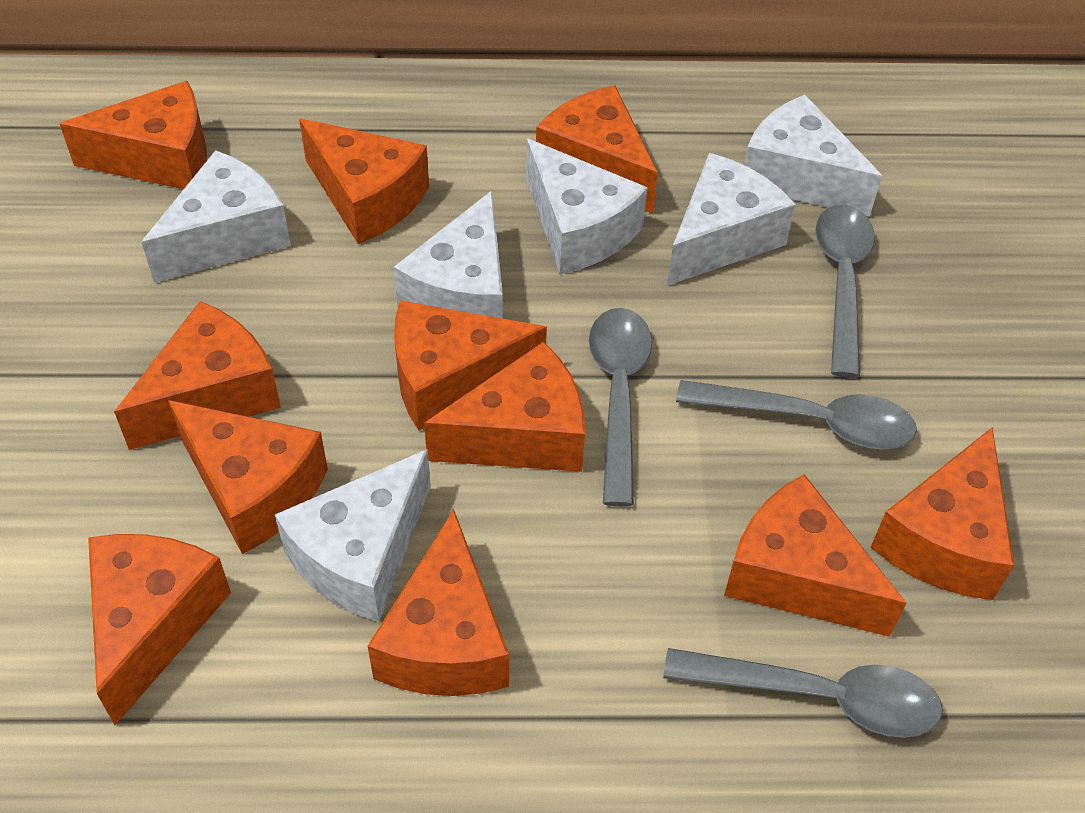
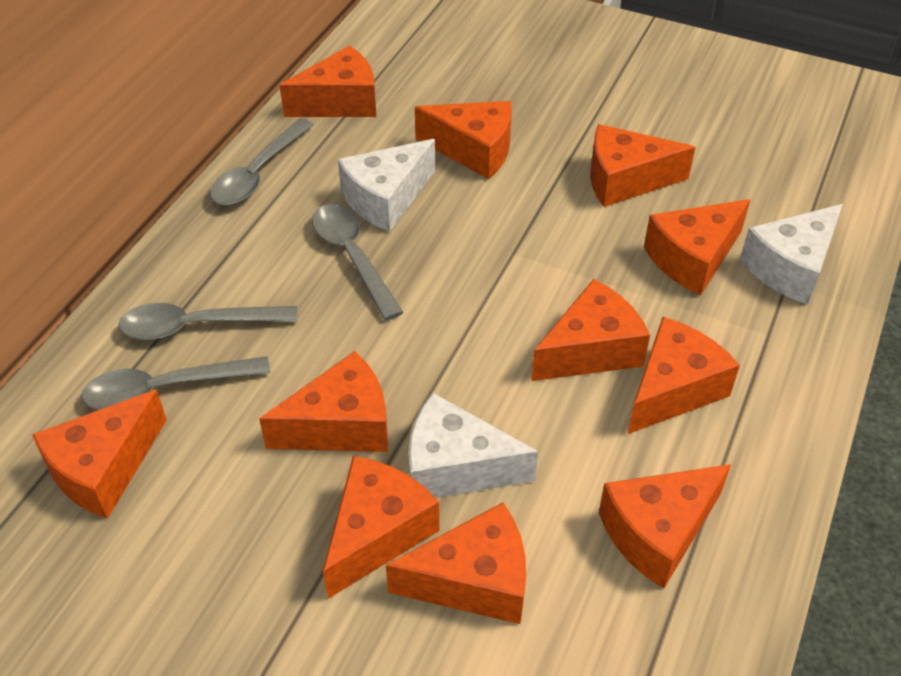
white cheese: [142,150,291,283] [275,449,431,622] [394,191,503,319] [526,139,648,274] [667,153,796,286] [744,95,882,217] = 6 -> [338,139,435,232] [408,393,538,498] [740,204,843,305] = 3

